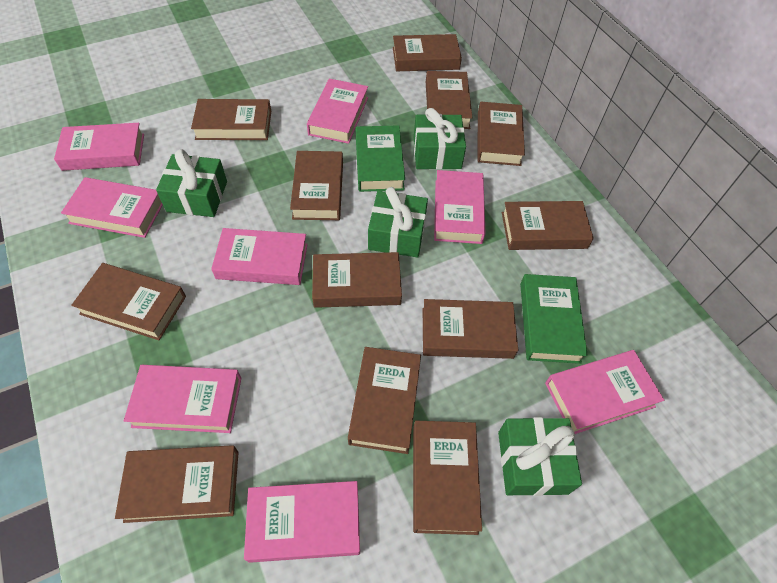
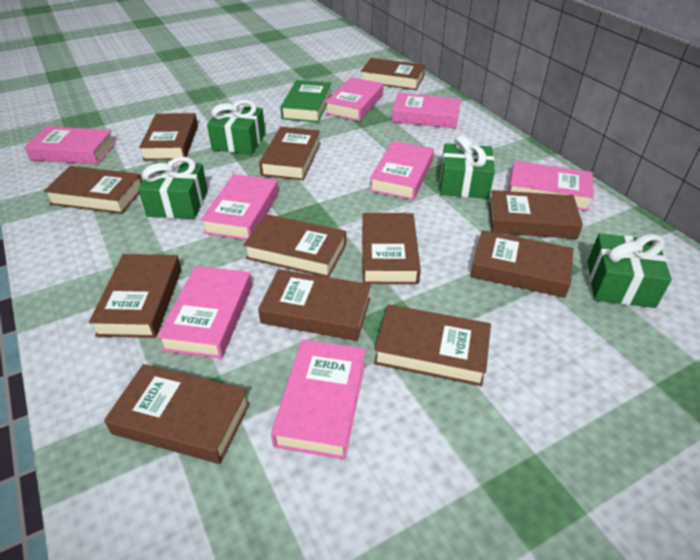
green book: [356,126,405,192] [520,274,588,364] = 2 -> [280,80,332,123] = 1

